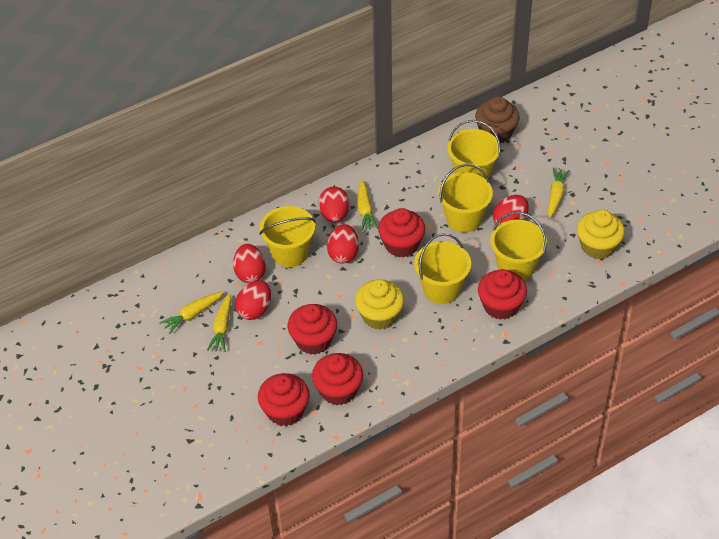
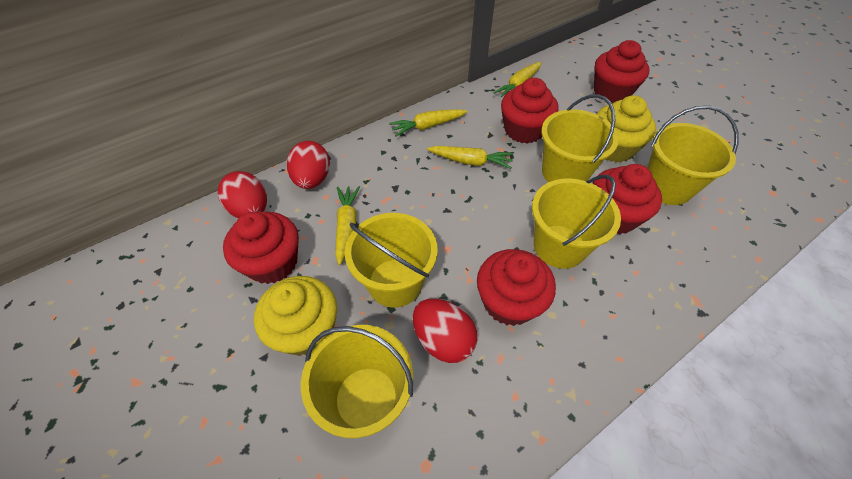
brown cupcake: [475,96,520,143] = 1 -> none = 0
red egg: [233,244,266,283] [235,280,271,320] [319,187,350,223] [327,224,359,264] [493,195,529,226] = 5 -> [218,171,267,218] [287,141,330,189] [413,299,477,363] = 3

